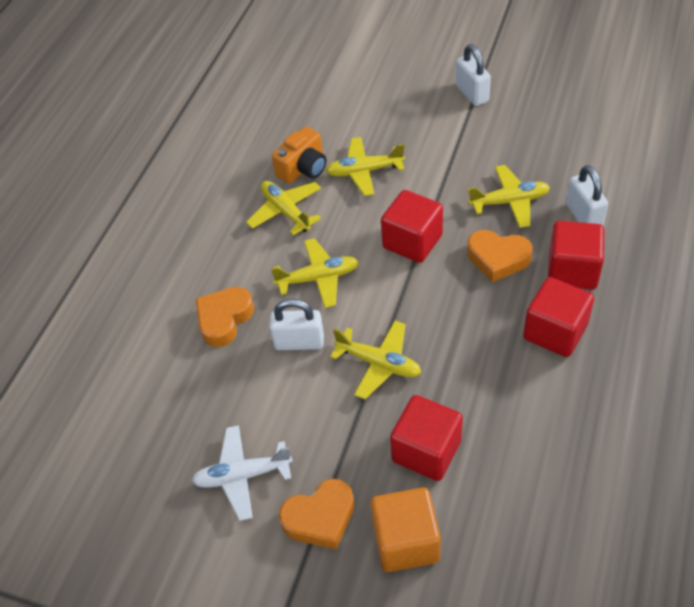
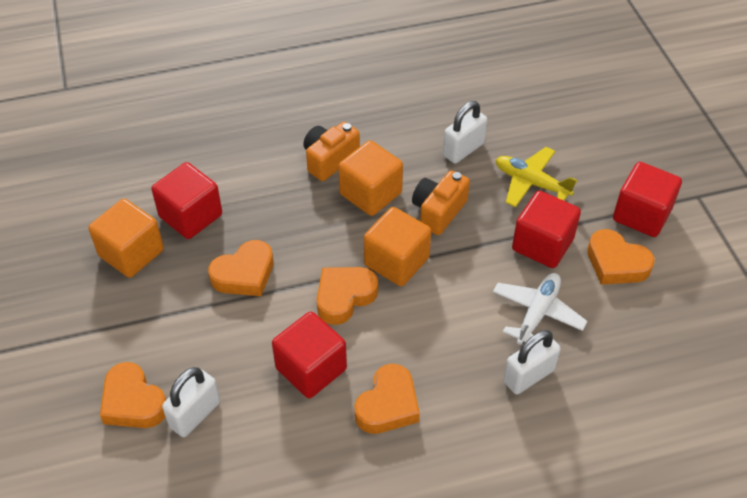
orange camera: [272,126,326,184] = 1 -> [303,122,360,181] [412,170,470,235] = 2
orange cube: [371,487,441,572] = 1 -> [88,199,164,278] [338,140,403,216] [364,207,431,286] = 3
orange heart: [196,287,254,347] [279,479,355,550] [467,230,533,282] = 3 -> [100,362,166,428] [208,240,273,296] [317,267,378,325] [354,364,420,434] [587,229,655,285] = 5
yellow plane: [246,181,321,235] [271,238,359,308] [325,137,405,196] [330,321,421,399] [468,165,550,228] = 5 -> [496,147,578,207] = 1

